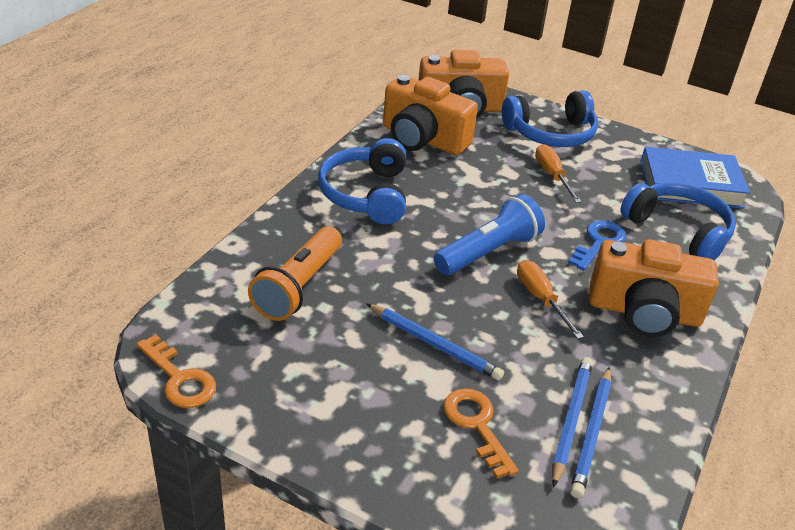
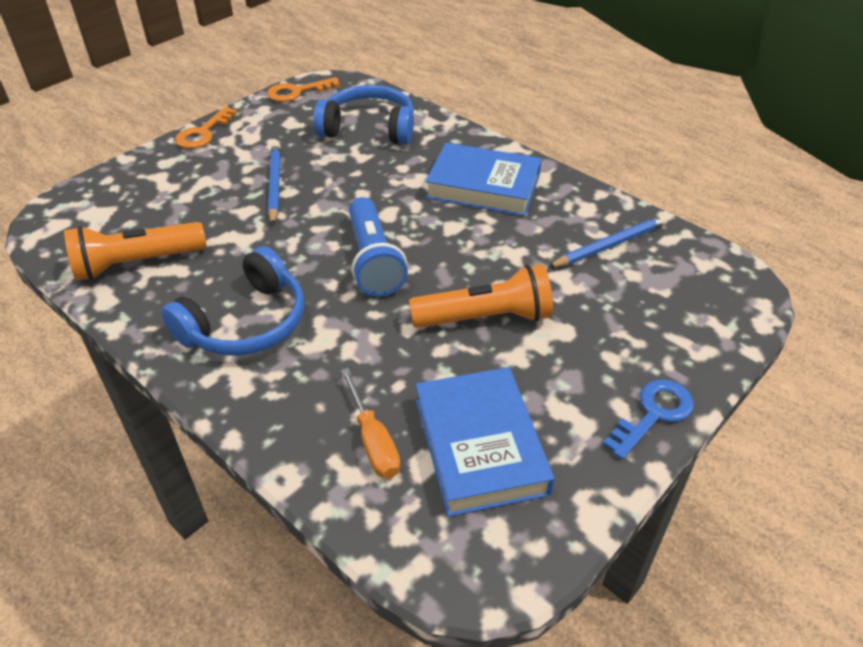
blue book: [640,147,750,208] = 1 -> [416,367,555,517] [425,143,542,216] = 2
blue headphones: [318,138,406,224] [502,90,598,147] [621,182,736,260] = 3 -> [161,246,305,356] [313,85,414,145] = 2
blue pencil: [366,303,504,381] [552,357,593,488] [570,367,611,498] = 3 -> [268,143,281,226] [548,215,668,268] = 2
orange camera: [383,75,478,155] [418,50,509,119] [589,239,719,337] = 3 -> none = 0
orange flashlight: [248,226,342,321] = 1 -> [64,222,206,281] [409,264,553,328] = 2
orange screwdriver: [517,260,584,339] [535,144,582,203] = 2 -> [341,368,400,478] = 1

